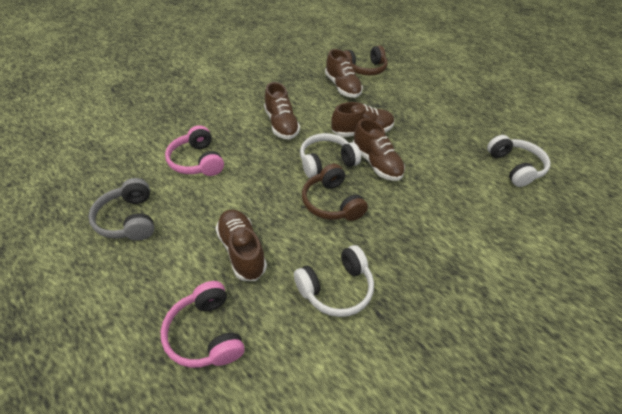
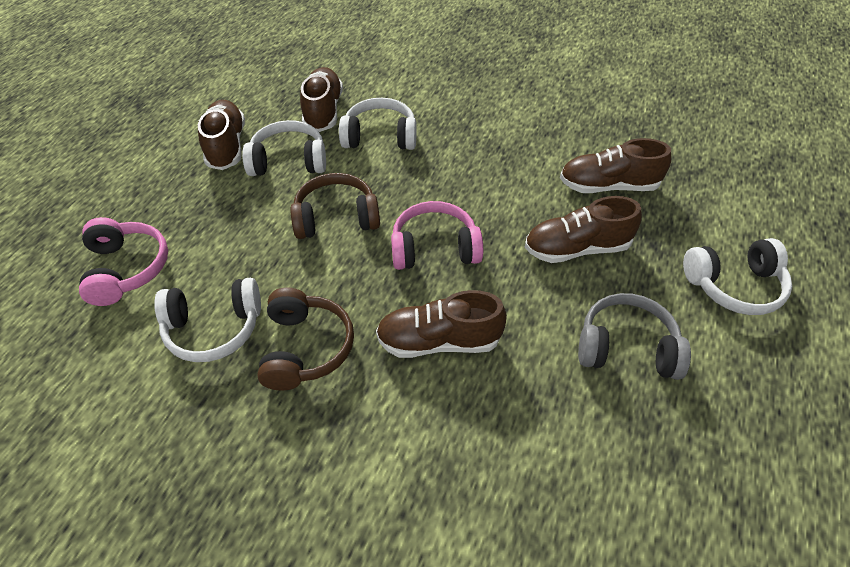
white headphones: [294,245,374,317] [300,133,361,178] [487,135,551,187] = 3 -> [154,278,261,362] [242,120,326,176] [339,98,417,150] [683,238,792,315] = 4

